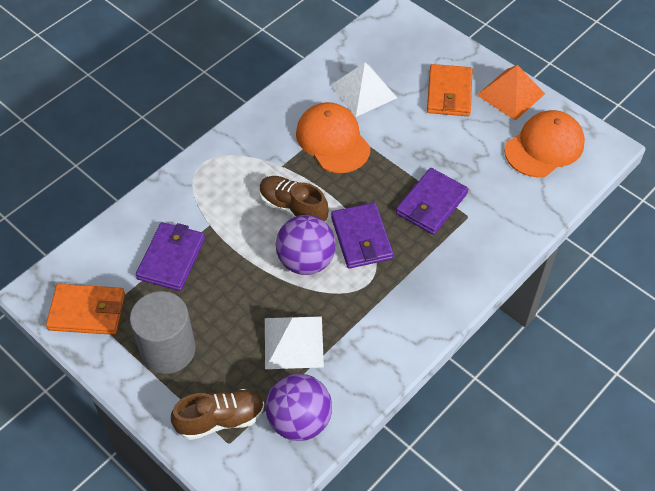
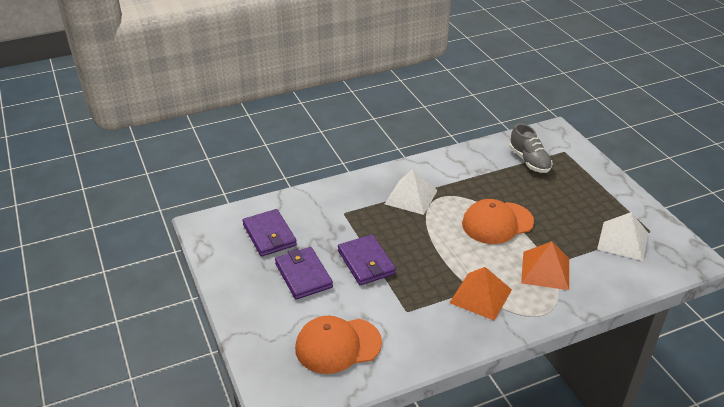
brown shoe: [171,389,264,440] [259,176,328,222] = 2 -> none = 0
grey cylinder: [130,291,196,374] = 1 -> none = 0
grey shoe: none = 0 -> [509,123,552,173] = 1
orange pyramid: [477,65,545,121] = 1 -> [449,267,512,321] [521,241,569,290] = 2
orange wallet: [46,284,125,335] [427,64,472,116] = 2 -> none = 0
purple ball: [265,374,332,441] [276,215,336,275] = 2 -> none = 0

